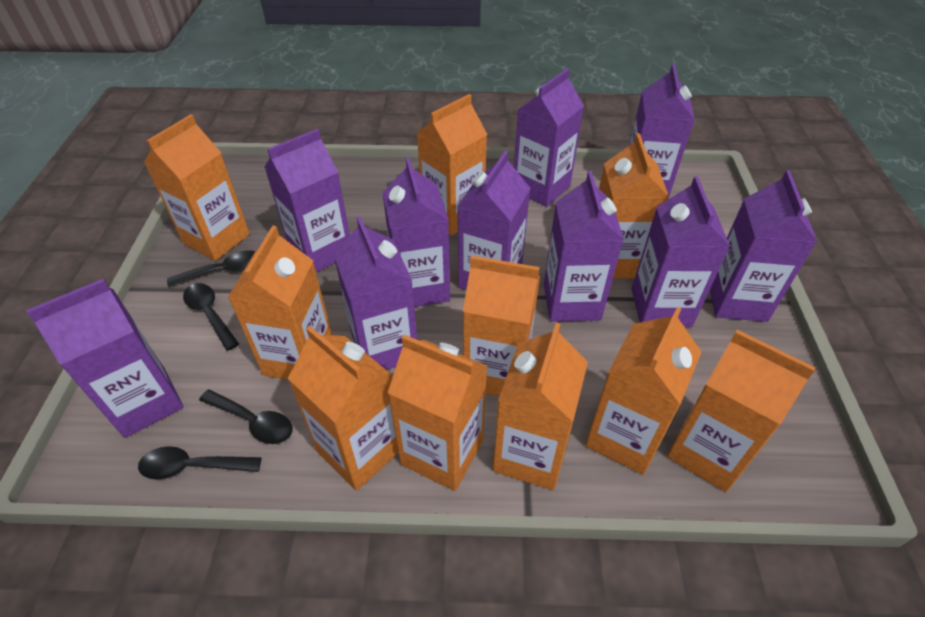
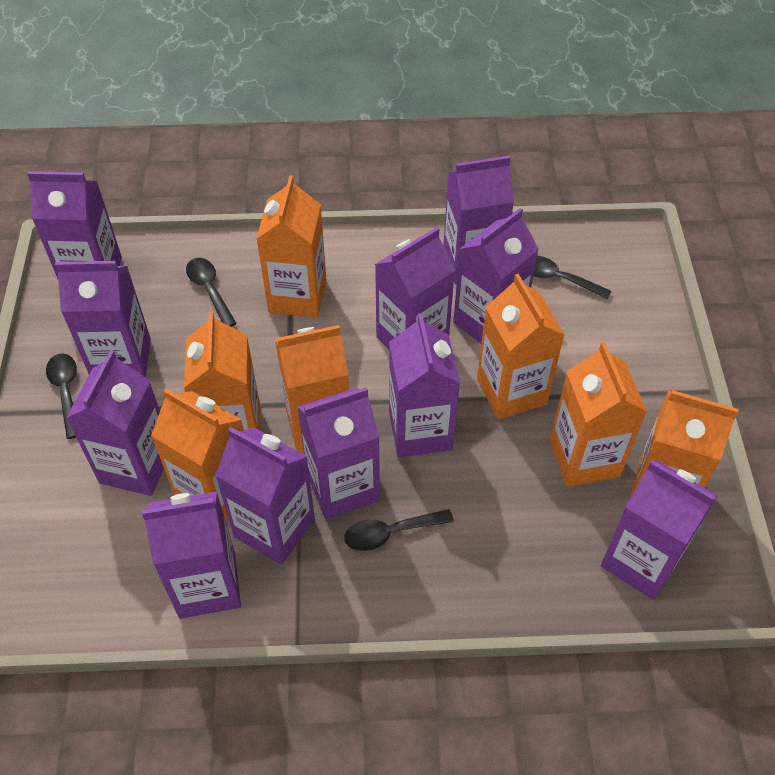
orange carton: [144,114,250,261] [228,225,332,380] [288,326,398,491] [388,335,487,491] [417,94,487,235] [463,255,540,396] [493,322,588,490] [585,307,701,475] [599,133,669,279] [667,330,816,492] = 10 -> [151,388,244,521] [184,312,260,430] [256,175,326,318] [275,325,349,454] [477,274,565,420] [550,342,647,487] [630,390,739,498] = 7
purple carton: [26,279,184,438] [264,129,350,272] [334,216,417,370] [382,158,450,307] [457,151,531,290] [514,69,584,207] [544,171,624,322] [629,64,695,199] [632,176,730,327] [710,170,817,322] = 10 -> [27,171,122,279] [55,261,151,378] [66,350,164,496] [142,492,241,619] [215,427,315,565] [298,387,380,520] [375,227,455,349] [389,313,460,457] [443,156,514,285] [453,208,539,343] [601,460,718,600] = 11

